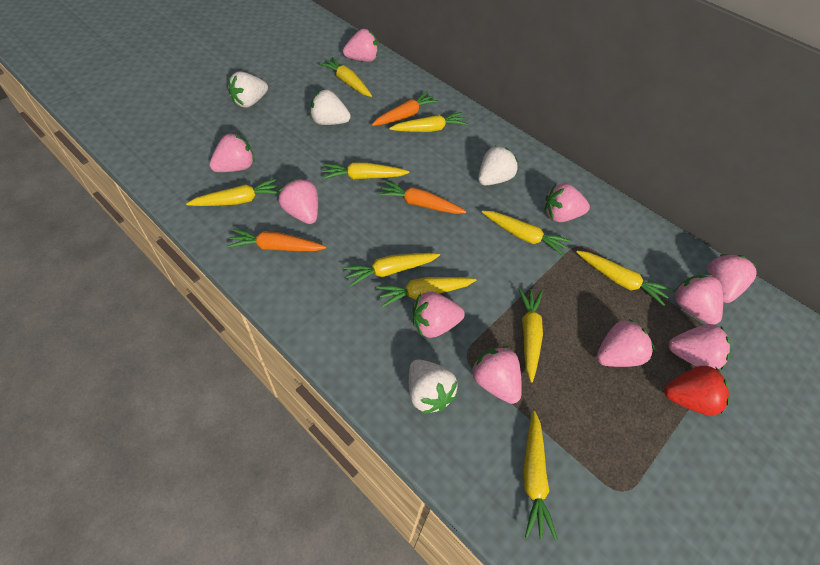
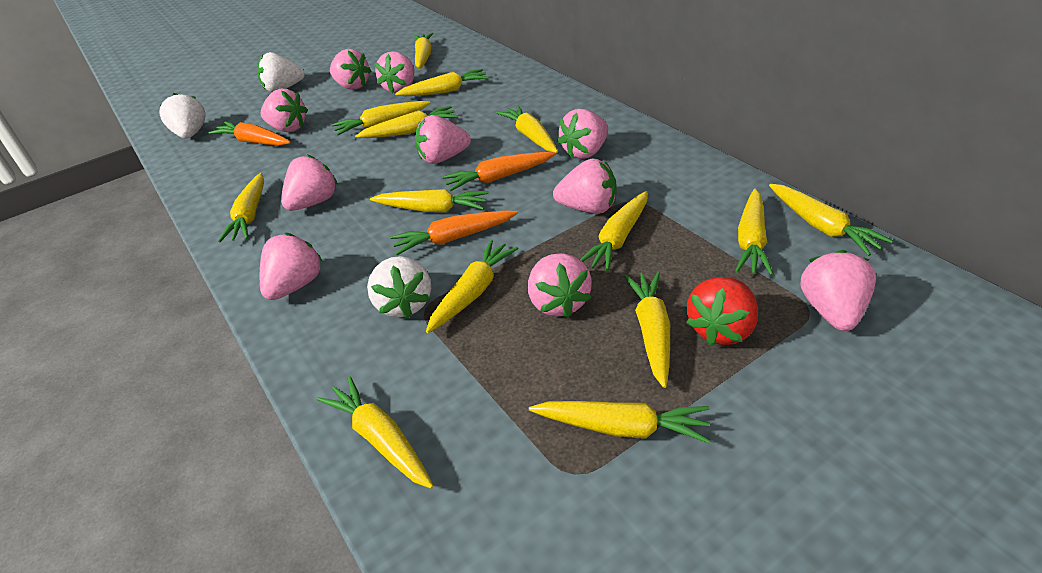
white strawberry: [228,72,268,108] [310,90,351,125] [409,359,458,414] [478,146,518,185] = 4 -> [159,93,206,139] [257,52,305,92] [367,256,431,319] = 3
yellow carrot: [186,178,280,206] [319,57,372,97] [322,162,410,180] [343,253,440,287] [376,277,476,307] [389,112,468,132] [482,211,571,256] [518,288,543,382] [523,411,557,541] [576,251,672,306] = 10 -> [218,173,264,242] [317,376,434,489] [332,101,430,136] [355,106,458,138] [370,189,489,212] [395,69,489,96] [414,33,433,69] [426,240,519,333] [497,105,558,153] [529,401,711,443] [580,191,647,272] [624,272,670,388] [735,189,773,275] [769,184,893,256] = 14

